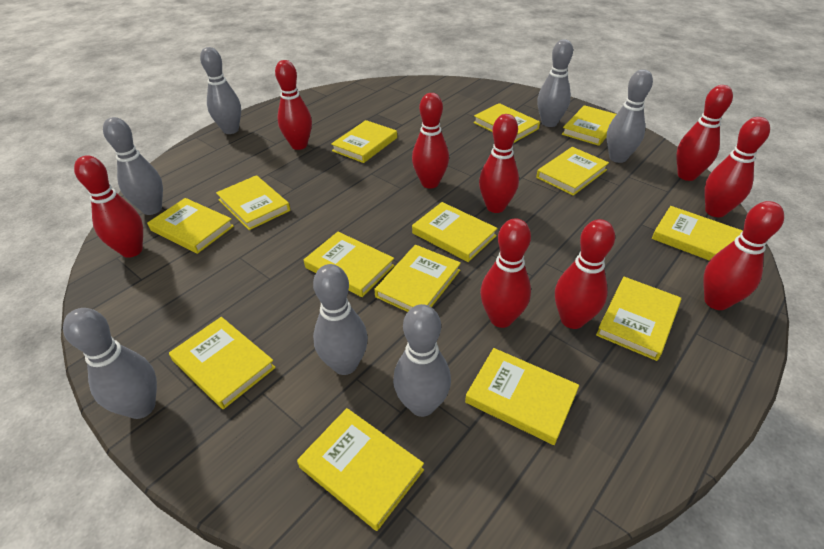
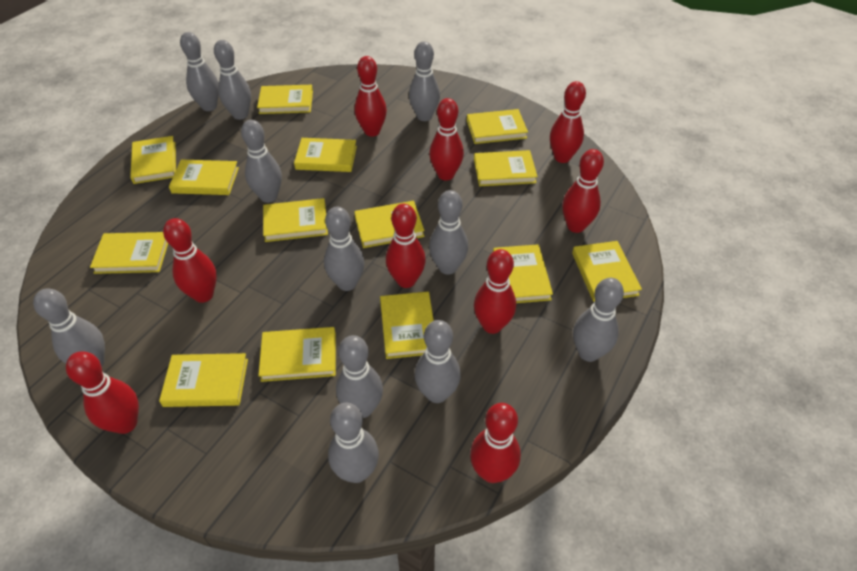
grey bowling pin: [63,308,157,419] [103,117,163,215] [200,47,241,134] [313,264,368,375] [393,304,451,417] [537,39,573,127] [607,69,653,163] = 7 -> [33,288,105,367] [180,32,219,111] [214,40,251,120] [241,120,282,203] [324,207,364,291] [328,403,379,483] [336,335,383,418] [409,41,440,121] [415,320,461,403] [429,190,468,275] [573,278,624,362] = 11

